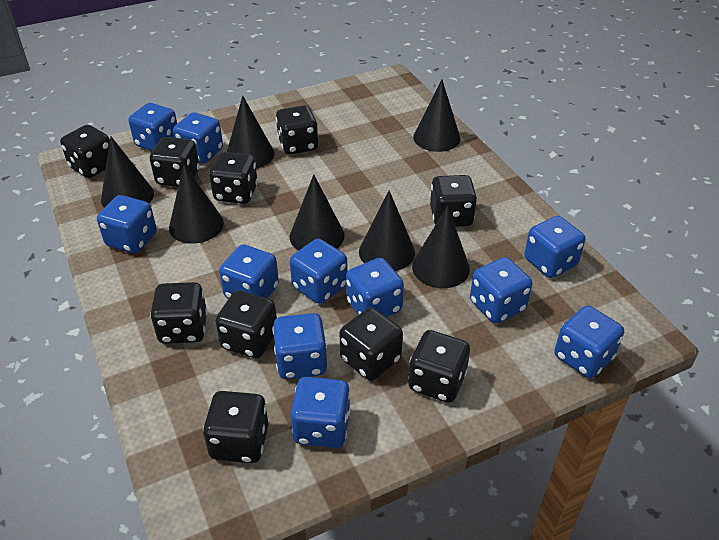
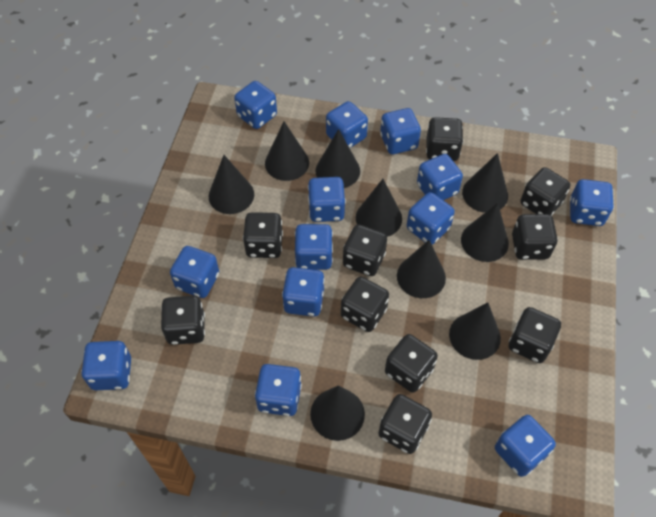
black cone: [101,136,154,208] [169,164,224,244] [227,96,274,169] [290,175,345,251] [359,191,415,271] [412,206,470,288] [413,80,460,152] = 7 -> [209,155,254,214] [265,122,309,181] [310,385,365,441] [316,129,360,188] [356,179,402,237] [397,240,446,298] [449,302,501,360] [461,203,509,262] [462,153,508,213] = 9
blue dice: [97,195,157,253] [129,103,177,151] [173,112,223,163] [219,244,279,299] [273,313,327,379] [290,239,347,304] [291,377,351,448] [346,258,404,317] [470,257,532,323] [524,216,585,278] [554,305,624,378] = 11 -> [81,341,131,390] [170,246,219,298] [234,81,277,129] [255,364,302,416] [282,267,325,317] [295,224,333,270] [308,177,346,222] [326,101,368,148] [380,108,421,154] [407,192,455,245] [417,154,463,200] [495,415,556,477] [570,179,614,226] = 13

